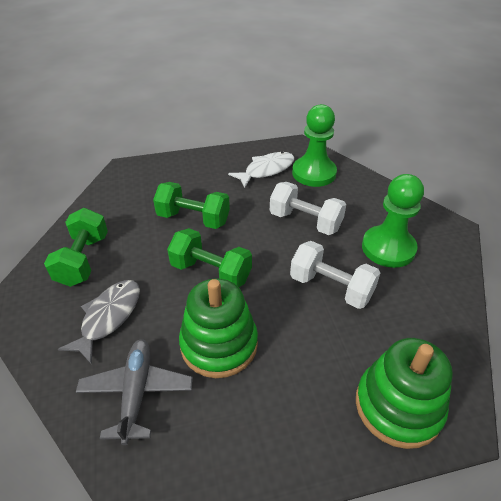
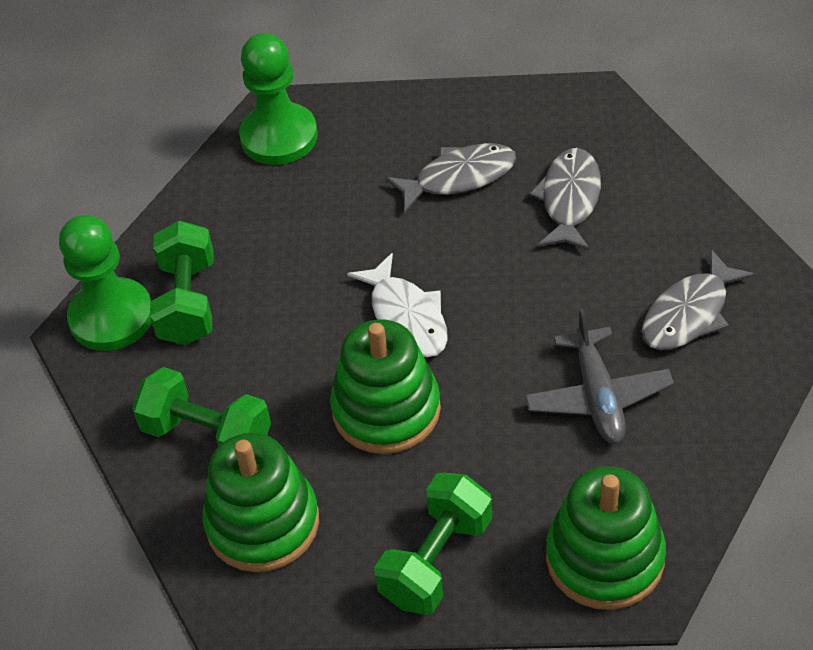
green stacking toy: [179,278,258,378] [356,338,453,449] = 2 -> [202,433,319,572] [330,319,441,454] [546,466,666,610] = 3
grey fish: [58,280,140,364] = 1 -> [386,143,516,213] [530,148,601,251] [642,249,755,350] = 3
white dumbbell: [270,182,346,235] [290,241,380,309] = 2 -> none = 0

